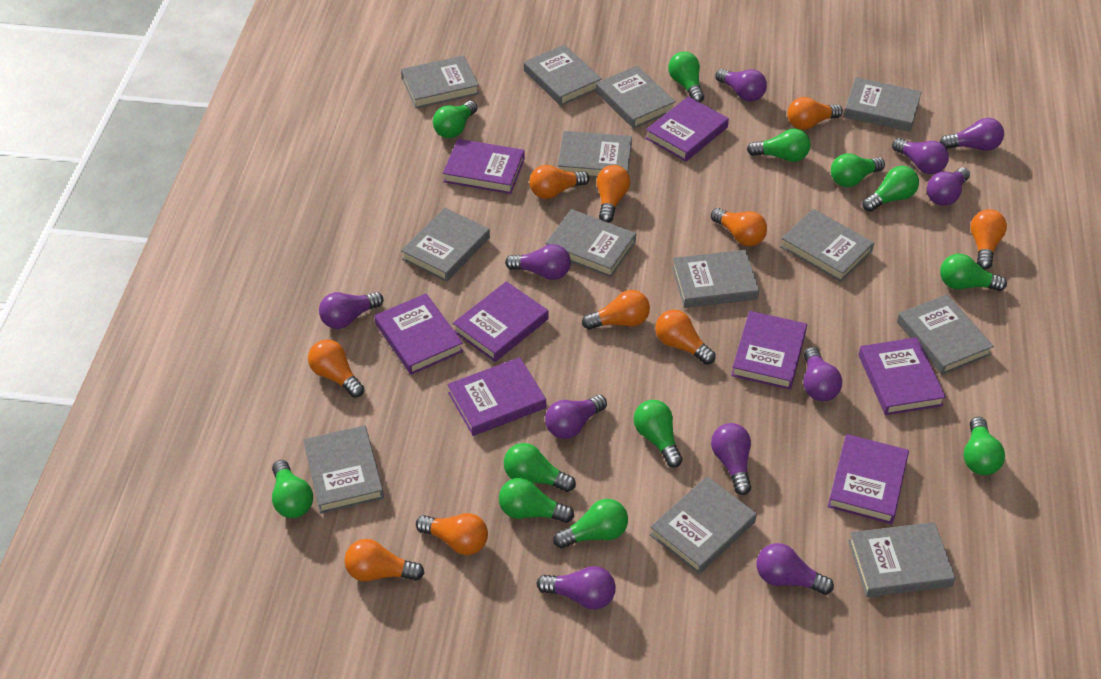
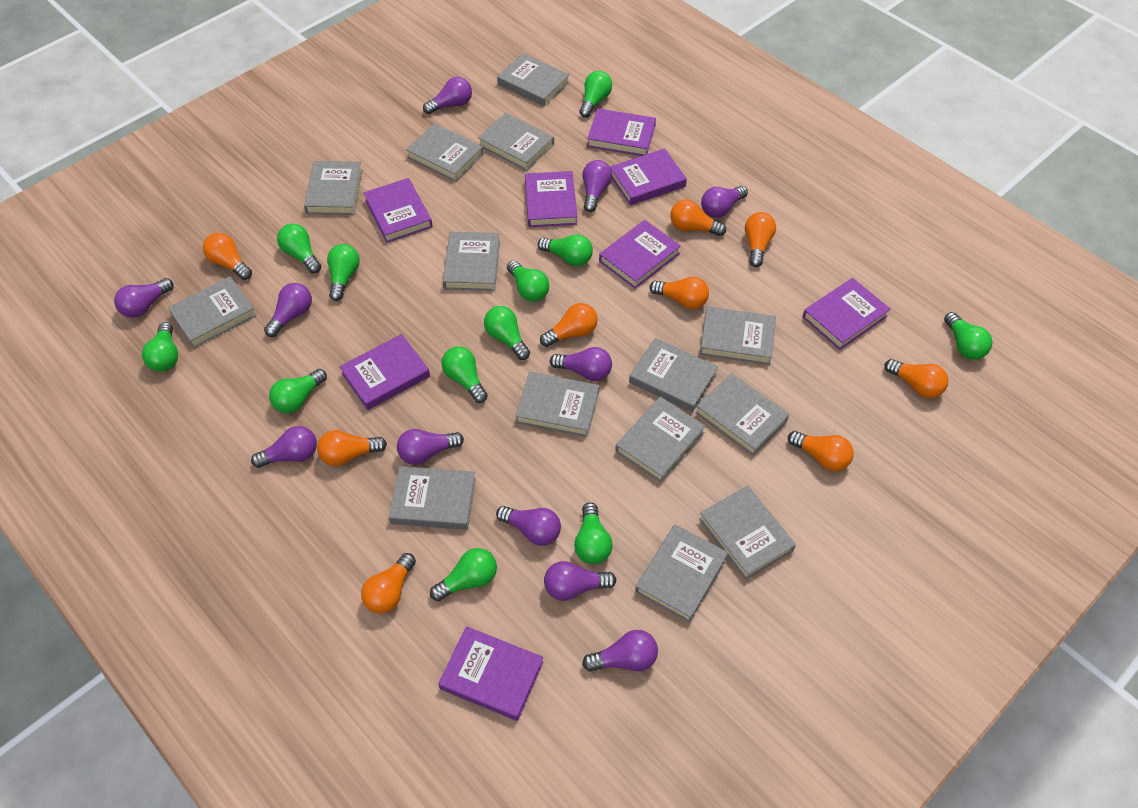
grey book: [303,425,384,514] [401,55,479,109] [401,208,490,282] [524,44,602,106] [545,209,636,278] [558,131,632,178] [596,66,676,129] [650,476,757,574] [672,250,759,308] [780,209,874,282] [843,77,922,132] [848,522,956,597] [897,294,994,375] = 13 -> [168,276,257,348] [304,161,362,215] [389,466,476,530] [406,123,484,182] [443,232,500,291] [478,112,554,171] [497,53,570,107] [515,372,600,437] [615,397,706,482] [629,338,718,412] [635,524,728,623] [695,373,789,456] [699,485,796,580] [700,306,776,365] = 14
orange light bulb: [308,339,364,398] [344,539,425,581] [416,513,488,555] [529,165,589,199] [582,290,650,330] [596,165,630,223] [655,310,716,365] [711,208,767,246] [787,97,843,130] [970,209,1007,269] = 10 -> [203,233,252,280] [317,430,387,466] [361,553,416,614] [540,303,598,347] [650,277,709,309] [670,200,726,236] [745,212,776,267] [788,431,854,471] [884,359,948,398] = 9

